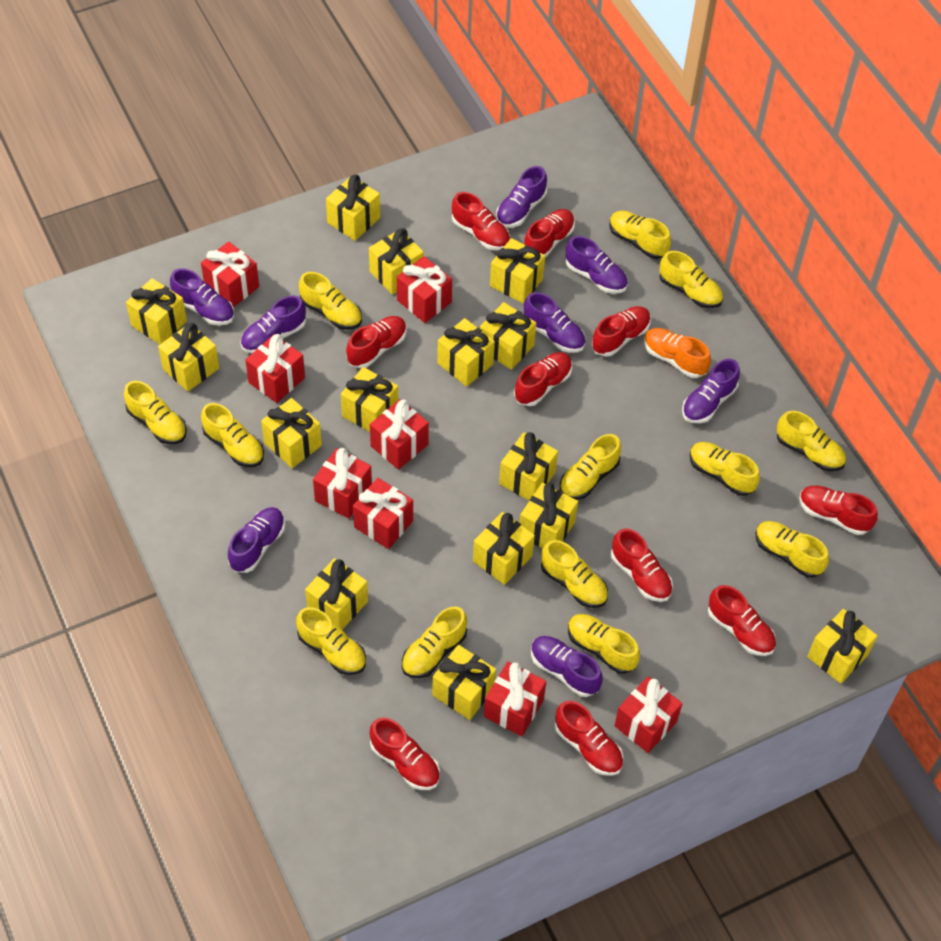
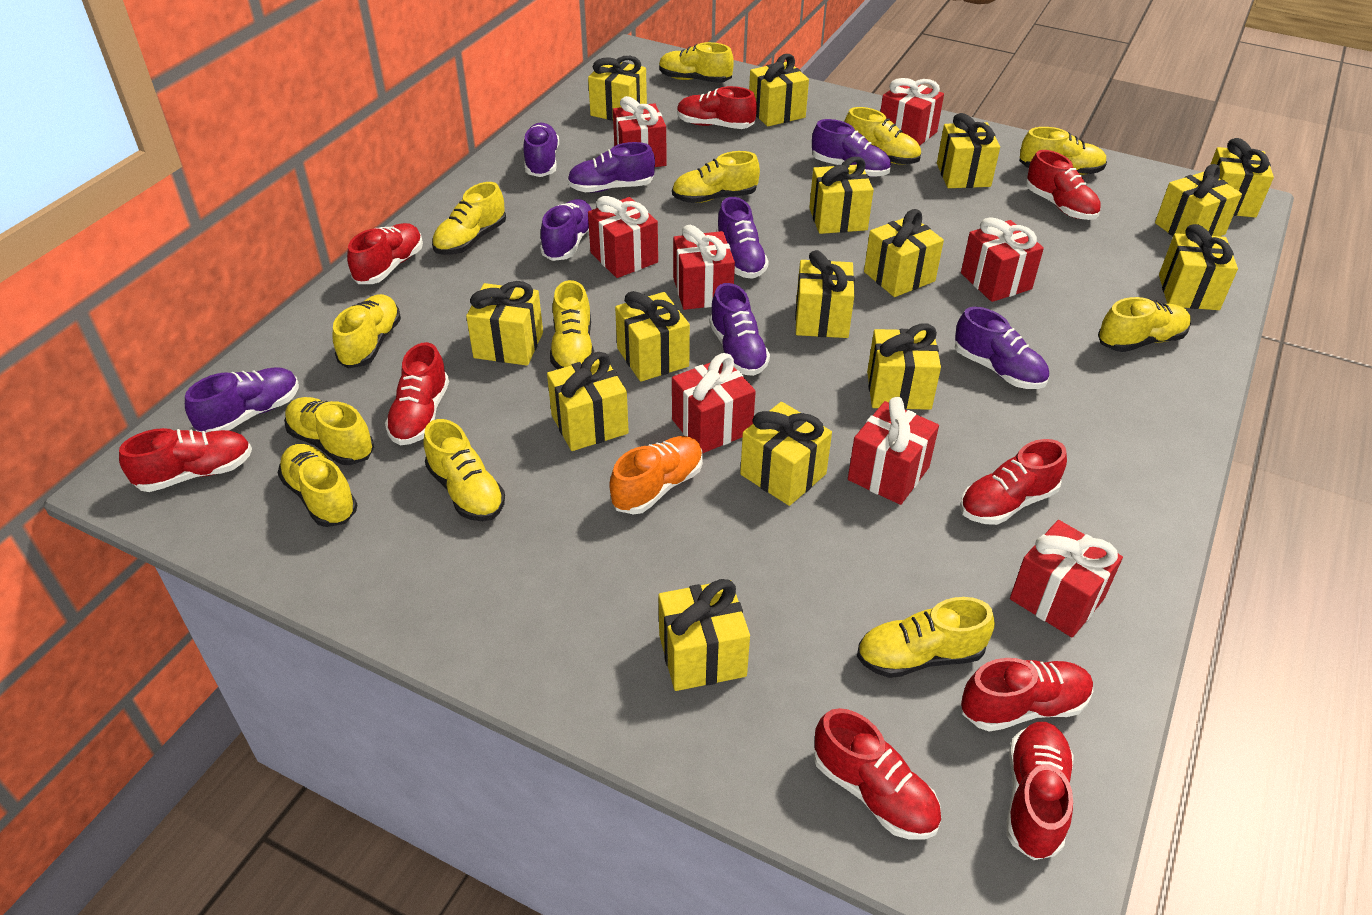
red shoe: [346,316,406,368] [370,718,440,790] [452,192,510,250] [514,352,572,406] [524,209,575,258] [555,701,623,776] [592,306,651,356] [611,529,673,602] [708,585,776,656] [800,486,878,535] = 10 -> [119,428,252,492] [347,223,423,284] [385,342,449,445] [677,86,757,129] [814,708,941,840] [960,439,1067,525] [961,658,1093,732] [1007,722,1074,860] [1026,150,1101,220] = 9
yellow shoe: [124,381,187,444] [201,403,264,467] [296,607,366,675] [299,272,362,330] [402,606,467,678] [541,540,608,608] [560,434,621,500] [568,614,640,674] [610,211,671,259] [659,251,723,308] [690,442,760,496] [756,521,829,578] [777,411,846,471] = 13 -> [278,444,357,527] [284,397,374,465] [332,294,401,369] [423,419,505,521] [432,182,506,255] [550,280,594,369] [659,42,734,83] [672,151,760,203] [844,107,921,165] [857,597,995,678] [1019,127,1107,175] [1098,297,1191,352] = 12

